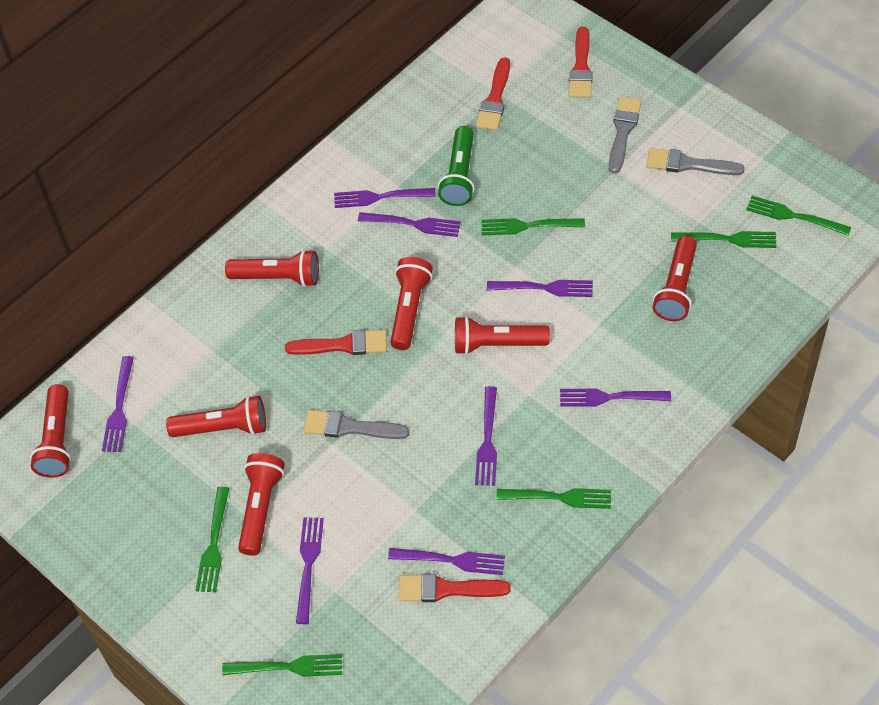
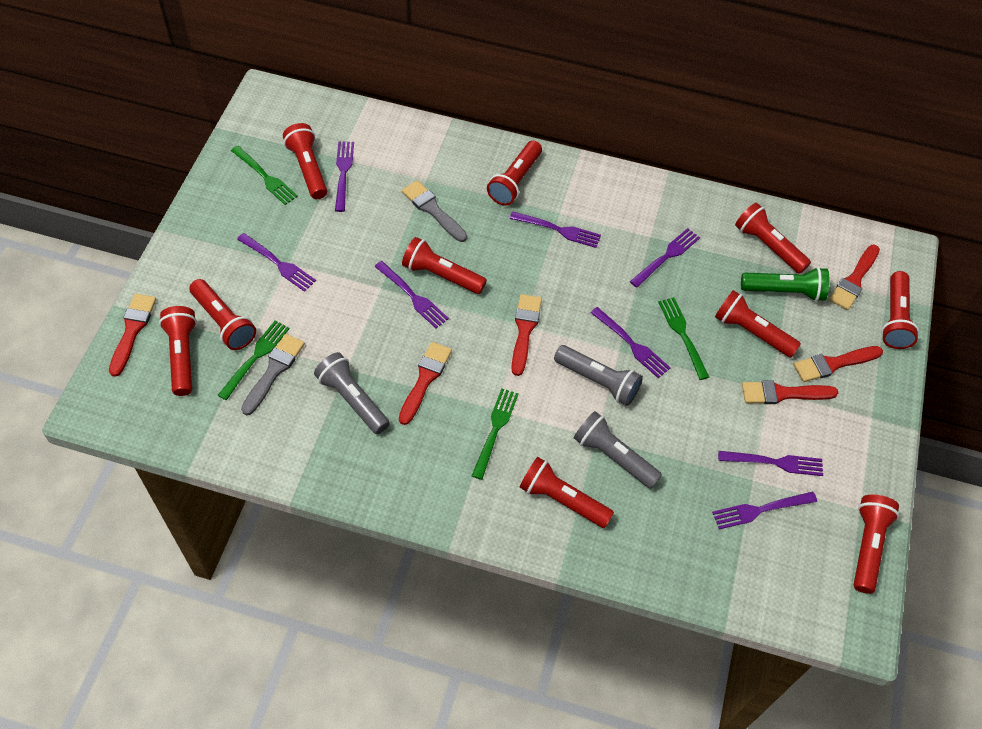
green fork: [195,487,229,592] [222,654,342,677] [481,218,585,235] [497,488,611,509] [671,231,776,248] [746,196,851,236] = 6 -> [218,320,290,400] [231,146,298,205] [472,389,519,480] [658,297,709,380] = 4
grey brush: [303,410,409,439] [609,96,642,174] [647,148,745,175] = 3 -> [241,334,305,415] [402,180,467,242] = 2
grey flashlight: none = 0 -> [314,352,390,434] [554,345,643,406] [574,411,662,489] = 3
red brush: [285,330,387,355] [398,574,511,602] [476,57,510,130] [568,27,593,98] = 4 -> [109,294,156,377] [399,342,452,425] [511,294,542,376] [742,381,838,404] [794,346,883,382] [829,245,880,310] = 6
red flashlight: [30,384,71,478] [166,396,266,437] [225,249,319,287] [238,453,285,556] [390,257,433,350] [455,316,550,355] [653,236,697,321] = 7 -> [159,306,197,396] [189,279,256,350] [283,123,327,199] [402,237,487,294] [487,141,542,206] [520,457,614,528] [715,290,801,357] [735,203,811,274] [854,495,899,594] [881,271,919,349] = 10

